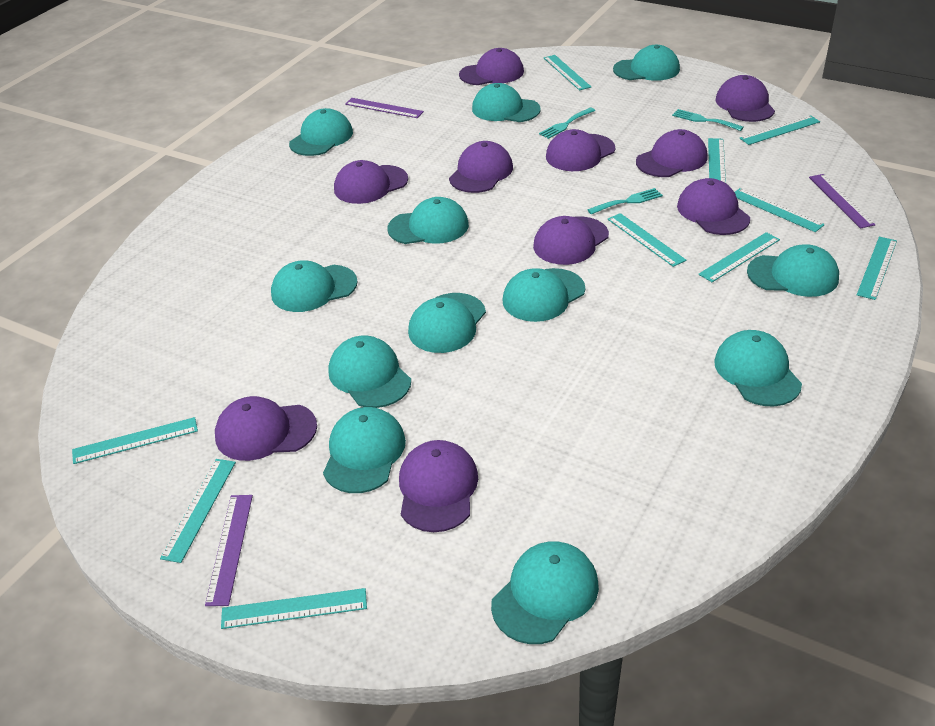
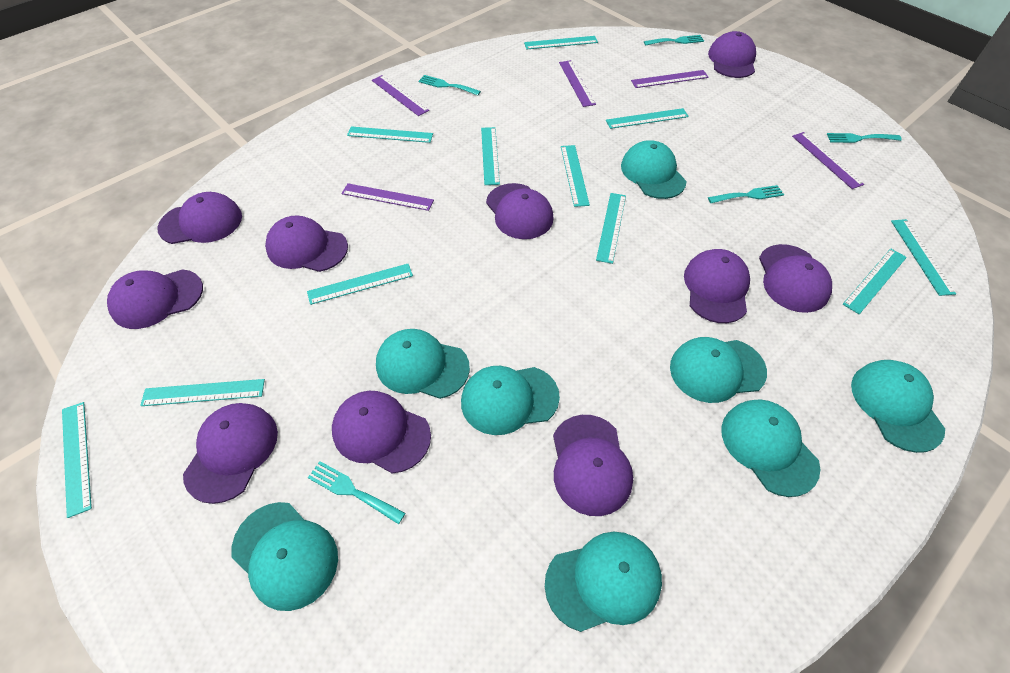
purple ruler: [205,495,253,606] [345,98,424,118] [809,174,876,229] = 3 -> [341,183,434,211] [372,75,429,116] [559,60,596,107] [631,70,709,88] [792,132,864,189] = 5
turquoise cap: [271,261,358,312] [289,108,353,156] [323,407,406,493] [328,336,411,408] [387,197,469,244] [408,293,486,353] [472,83,541,122] [491,542,599,644] [503,268,585,322] [613,45,680,81] [714,330,802,407] [747,244,839,297] = 12 -> [231,502,338,611] [376,329,470,399] [461,366,560,435] [545,532,662,632] [621,140,686,199] [670,337,767,403] [721,399,820,497] [851,360,945,453] = 8
turquoise fork: [539,108,595,139] [587,188,663,214] [672,109,744,131] = 3 -> [307,461,405,524] [418,75,481,96] [644,35,704,46] [708,185,784,203] [827,133,902,143] = 5
turquoise ruler: [72,417,198,464] [160,459,236,563] [221,588,367,629] [544,55,591,90] [608,213,686,267] [698,232,780,282] [708,138,726,183] [735,188,825,232] [740,115,820,145] [857,237,897,300] = 10 -> [62,402,92,518] [140,379,265,406] [307,264,413,305] [347,126,433,143] [481,127,500,185] [524,36,598,49] [561,145,590,207] [596,193,626,264] [606,108,689,129] [843,249,907,314] [891,219,956,296] = 11

